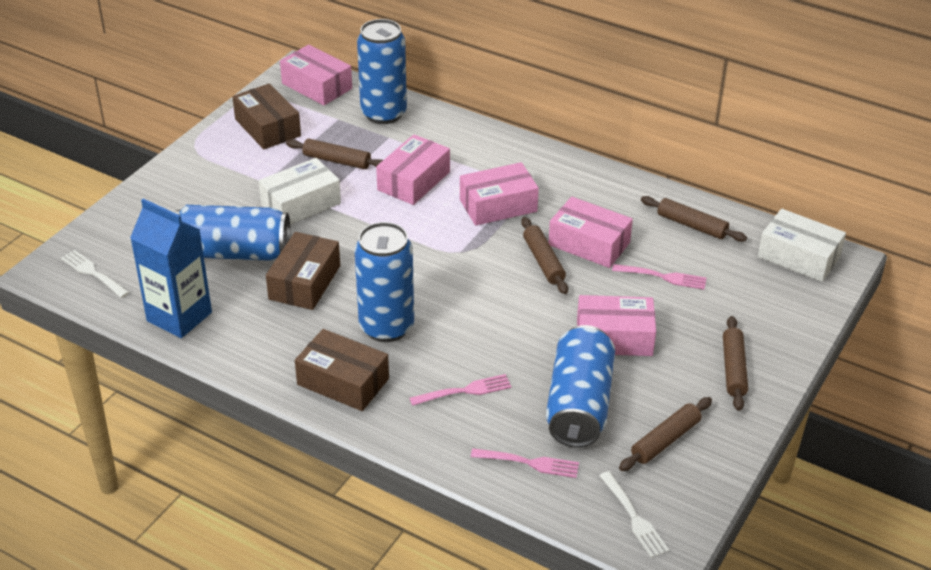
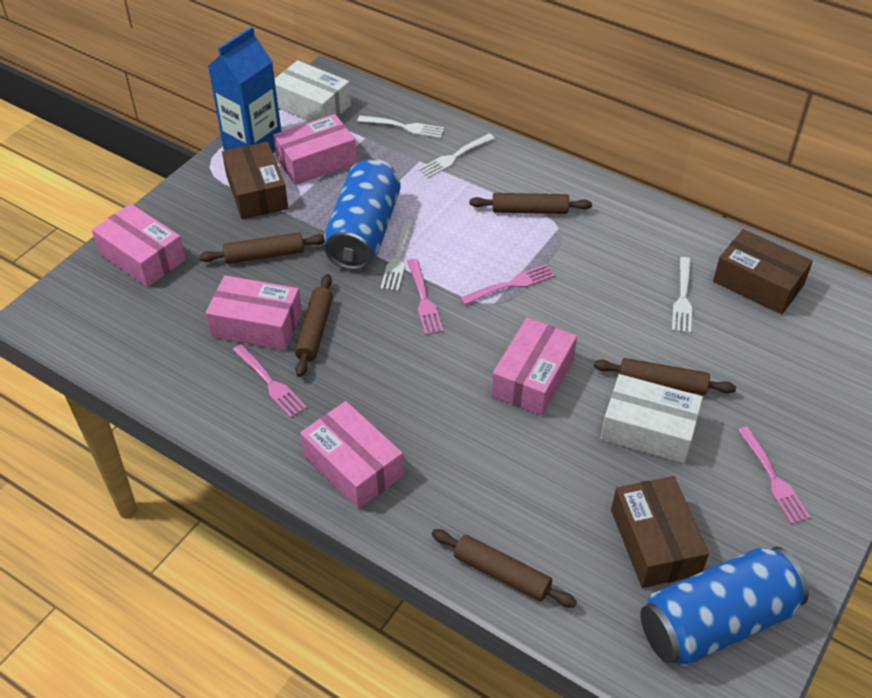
blue can: [175,205,290,261] [355,222,414,342] [357,19,407,124] [546,325,615,447] = 4 -> [324,159,401,270] [641,546,809,666] = 2
pink fork: [409,374,511,406] [471,448,579,478] [612,264,706,290] = 3 -> [233,344,307,418] [407,259,444,335] [460,264,555,305] [738,426,811,524] = 4
white fork: [61,250,129,298] [599,471,669,558] = 2 -> [357,115,445,138] [380,220,413,291] [418,134,495,178] [672,257,692,333] = 4

